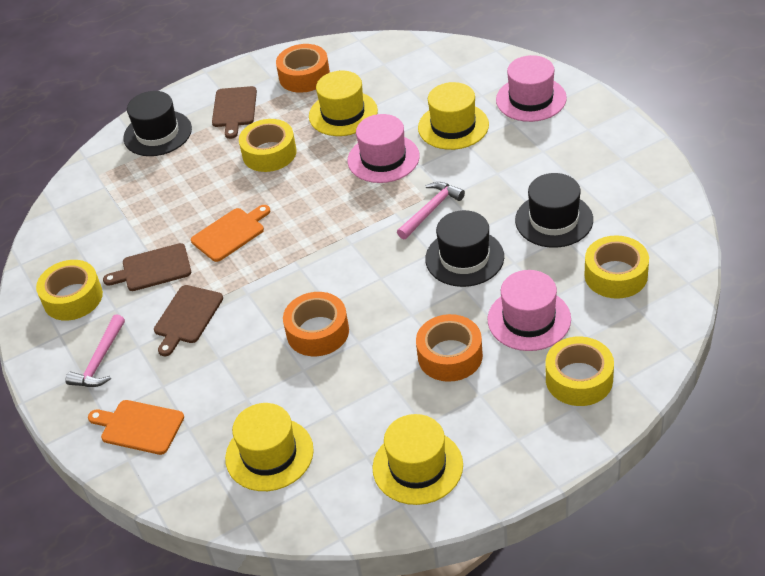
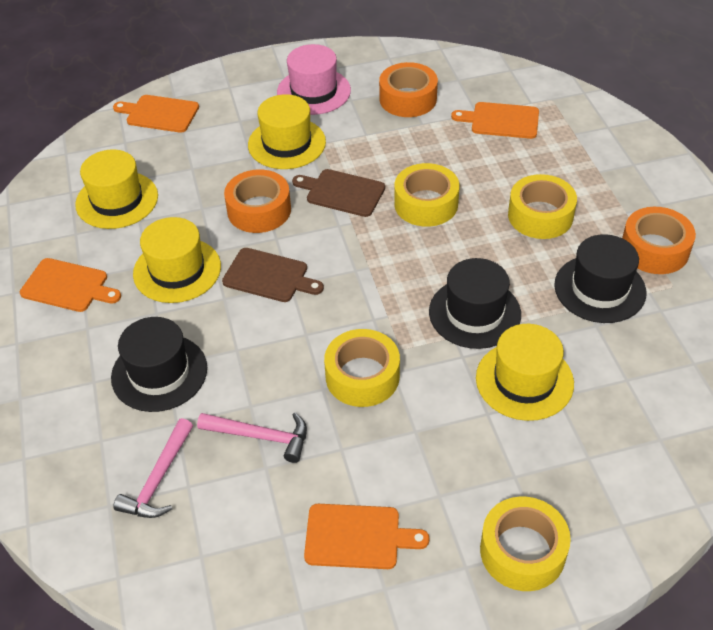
brown cutting board: [103,243,191,291] [154,285,223,356] [212,86,257,139] = 3 -> [222,248,324,302] [292,169,385,217] = 2
orange cutting board: [88,400,184,455] [191,205,270,262] = 2 -> [20,258,121,312] [113,95,199,133] [304,504,429,569] [451,102,539,139] = 4
pink hat: [348,114,420,183] [487,270,571,351] [496,55,567,122] = 3 -> [277,44,351,115] = 1

